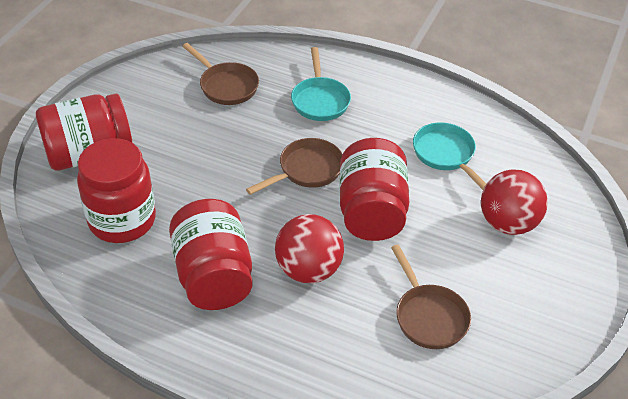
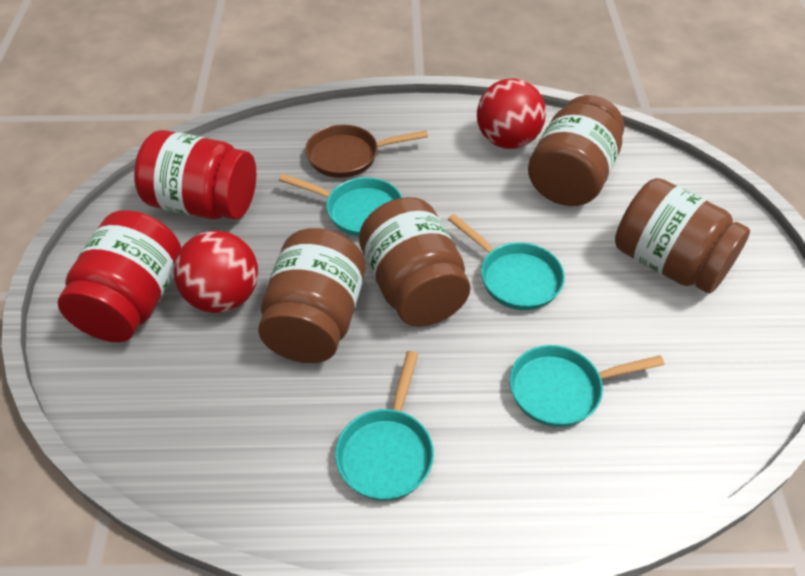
brown jar: none = 0 -> [258,228,365,363] [359,197,470,327] [528,95,624,206] [615,178,750,294] = 4
brown pan: [182,43,259,105] [246,138,343,195] [391,245,471,349] = 3 -> [305,124,428,178] = 1
red jar: [36,94,132,170] [77,138,156,243] [169,199,252,310] [340,138,409,241] = 4 -> [58,210,181,342] [134,130,256,219] = 2
turquoise pan: [291,47,351,121] [413,123,486,190] = 2 -> [279,174,402,237] [335,351,434,501] [448,214,565,310] [510,345,664,427] = 4

